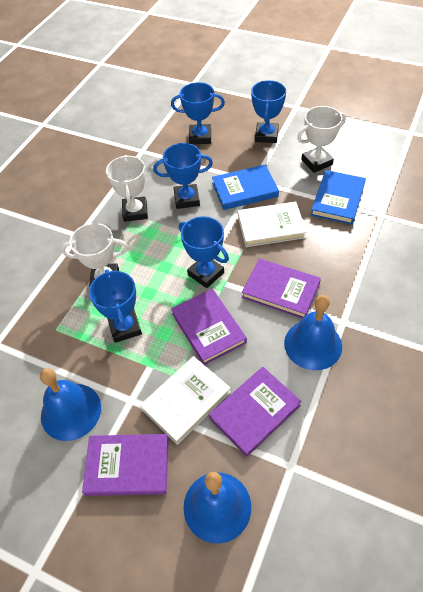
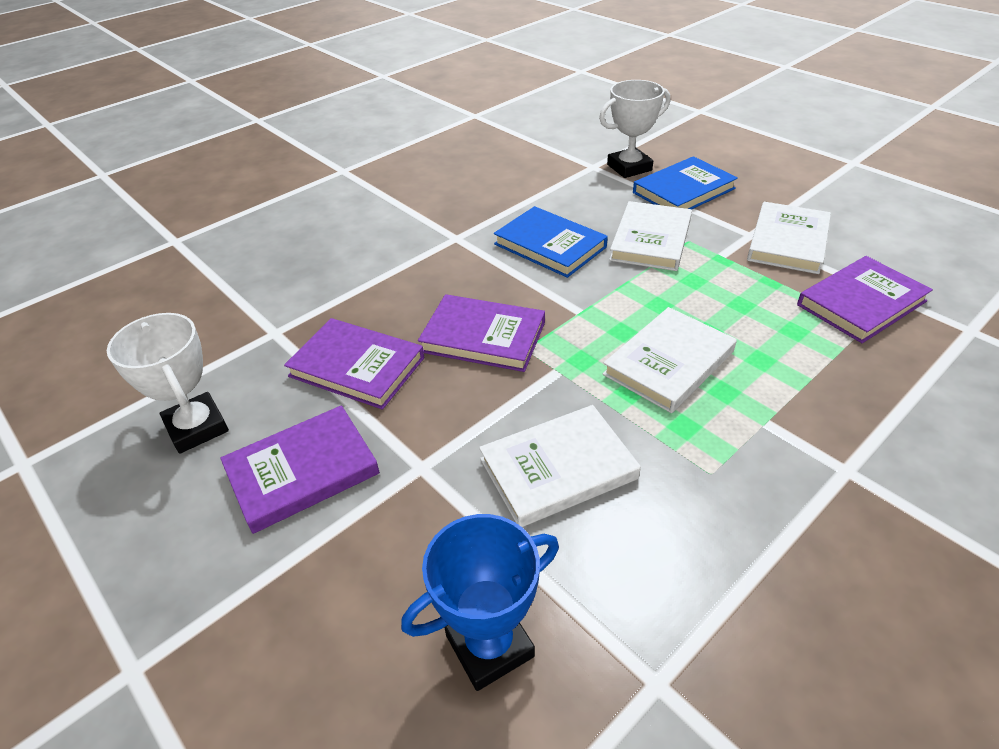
blue bell: [40,368,101,441] [183,472,251,544] [284,295,342,370] = 3 -> none = 0
blue trophy: [89,269,142,343] [153,143,213,209] [171,82,225,144] [179,216,229,288] [251,80,286,143] = 5 -> [401,514,559,691] = 1
white book: [140,356,231,445] [238,201,307,247] = 2 -> [479,405,641,527] [603,307,737,413] [609,201,692,271] [747,202,831,274] = 4
white trophy: [61,223,128,286] [106,155,148,222] [297,106,346,173] = 3 -> [107,313,229,454] [599,80,670,178] = 2

